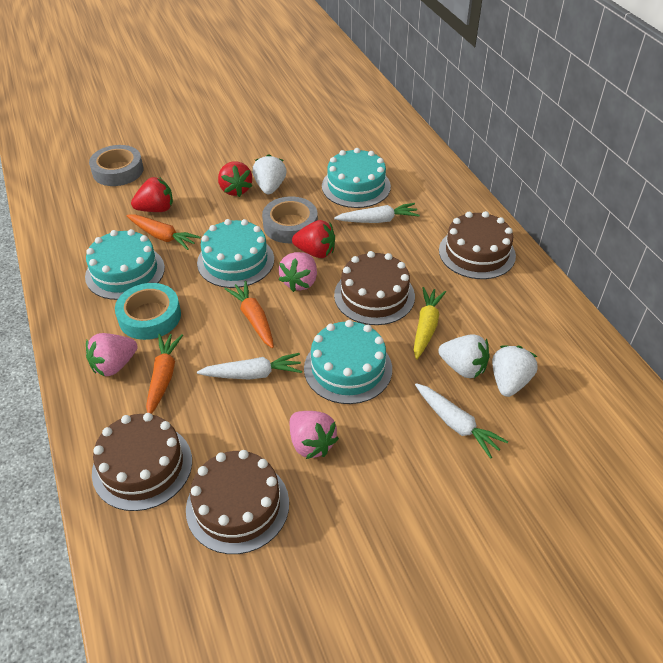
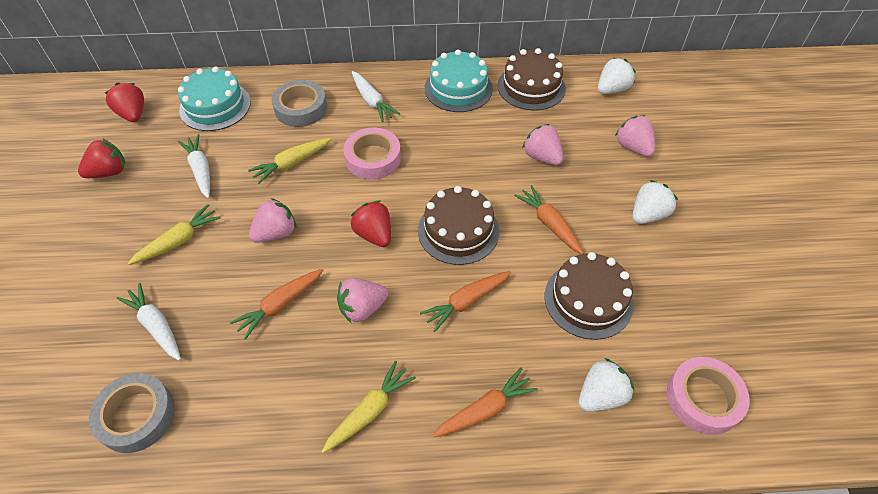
brown cake: [92,413,192,511] [186,450,289,554] [334,251,415,325] [439,211,516,279] = 4 -> [418,186,499,265] [497,48,566,110] [545,252,634,340] = 3
orange carrot: [126,214,201,250] [146,334,183,414] [225,281,274,348] = 3 -> [230,269,323,340] [420,271,511,332] [433,368,538,437] [514,185,583,254] = 4
pink strawberry: [86,333,138,376] [279,252,317,292] [290,411,339,459] = 3 -> [249,198,296,243] [337,278,388,323] [522,124,563,165] [615,115,655,157] = 4
pink tape: none = 0 -> [343,128,401,180] [667,357,750,435] = 2
turquoise cake: [85,229,165,300] [197,219,274,288] [304,320,392,404] [322,148,391,208] = 4 -> [178,67,251,131] [425,50,493,112] = 2
turquoise tape: [115,283,181,340] = 1 -> none = 0
yellow carrot: [414,287,446,359] = 1 -> [127,204,221,265] [248,138,331,184] [322,361,416,453] = 3

